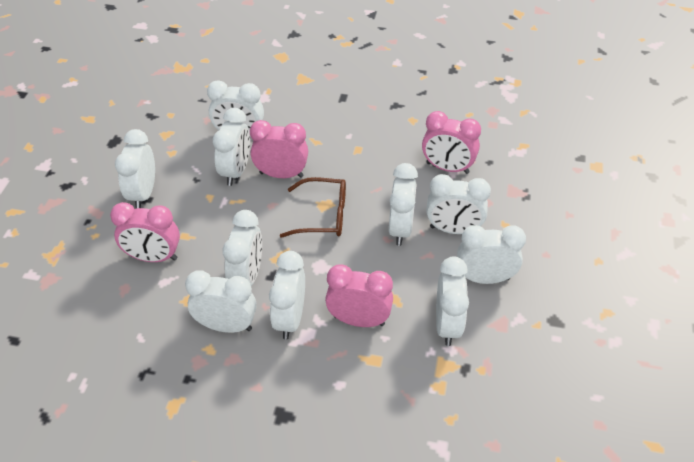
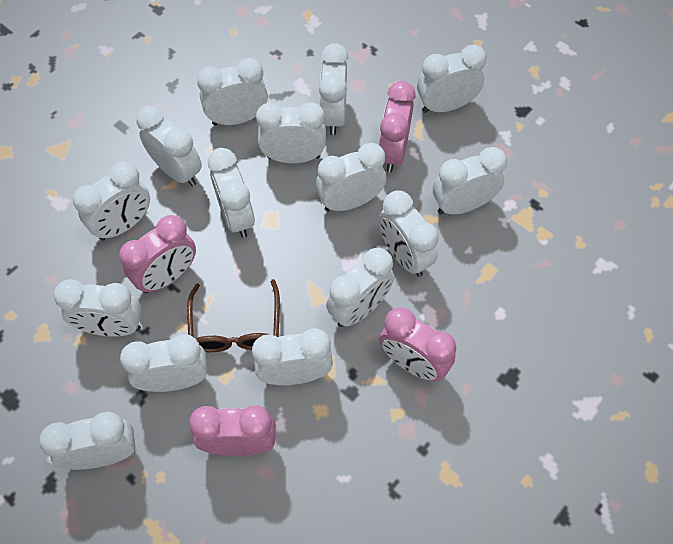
white clock: [115,129,155,209] [185,270,257,333] [207,80,264,134] [213,108,250,186] [223,210,262,286] [269,251,305,340] [389,163,418,246] [426,174,491,234] [436,257,469,346] [457,225,526,284] = 10 -> [39,411,135,470] [54,279,142,337] [73,162,150,241] [120,334,208,392] [137,106,202,187] [197,58,268,126] [208,148,255,238] [252,328,333,385] [256,102,326,163] [316,143,386,212] [319,43,348,135] [326,248,395,327] [379,191,439,277] [417,45,487,113] [433,147,507,215] = 15

